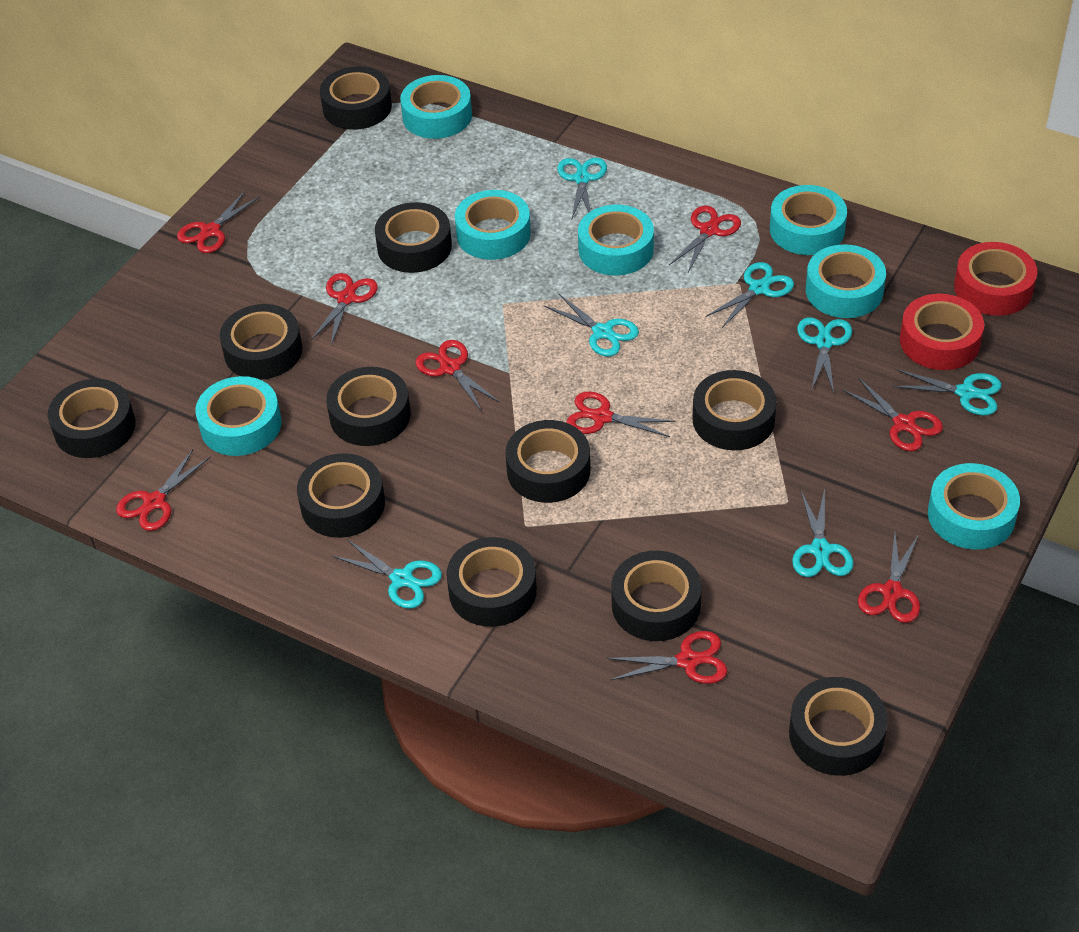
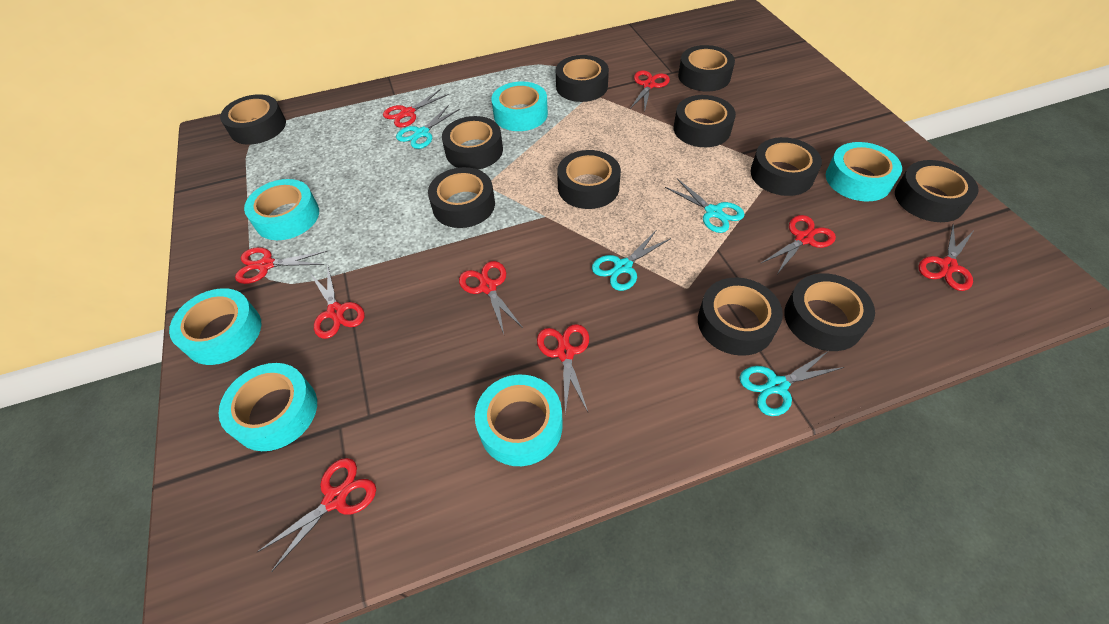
red tape: [900,294,984,370] [954,242,1037,316] = 2 -> none = 0
turquoise scissors: [332,539,442,609] [544,293,639,356] [557,158,607,221] [706,262,794,328] [792,489,854,577] [797,317,852,393] [892,369,1002,416] = 7 -> [396,105,460,149] [592,230,671,291] [665,179,745,233] [740,351,844,416] = 4
turquoise tape: [195,376,281,456] [400,75,472,139] [455,190,531,260] [578,205,654,275] [770,185,847,255] [806,244,886,318] [928,463,1020,550] = 7 -> [169,288,262,365] [219,363,317,451] [244,179,319,240] [475,375,563,466] [491,81,548,131] [826,142,902,202] = 6

